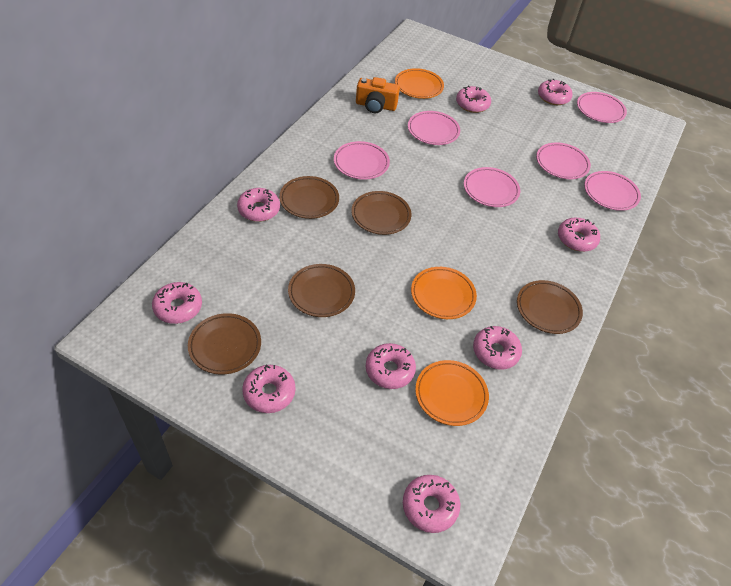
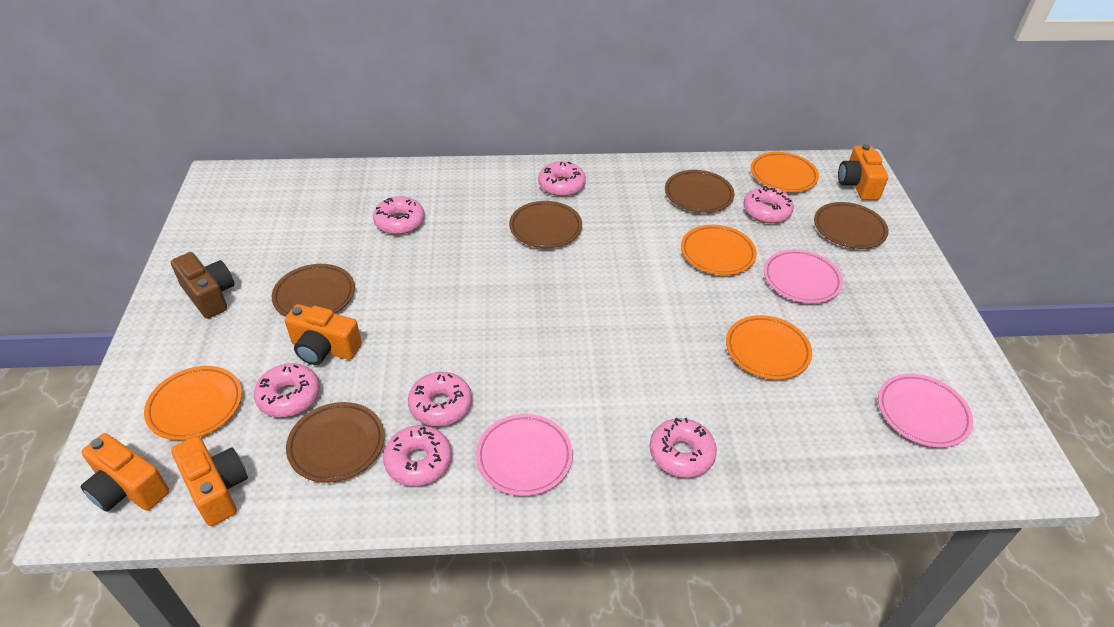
brown camera: none = 0 -> [171,252,234,319] = 1
orange camera: [356,77,400,113] = 1 -> [81,433,169,512] [171,436,248,526] [285,304,362,365] [838,144,888,200] = 4
orange plate: [395,68,444,99] [411,267,477,319] [415,360,489,426] = 3 -> [144,366,242,440] [681,225,757,275] [726,315,812,380] [751,152,819,192] = 4
pink donut: [152,282,202,324] [237,188,280,222] [242,365,296,413] [366,343,416,389] [403,475,460,533] [456,85,491,113] [473,326,522,370] [538,79,573,105] [558,218,600,252] = 9 -> [254,363,320,417] [373,196,424,235] [383,425,452,486] [408,372,472,426] [538,161,586,196] [650,418,717,478] [743,186,794,223] = 7
pink plate: [334,141,390,180] [408,111,460,145] [464,167,520,207] [536,142,591,179] [577,92,627,123] [584,171,641,211] = 6 -> [476,414,573,496] [764,249,843,303] [878,374,973,447] = 3

